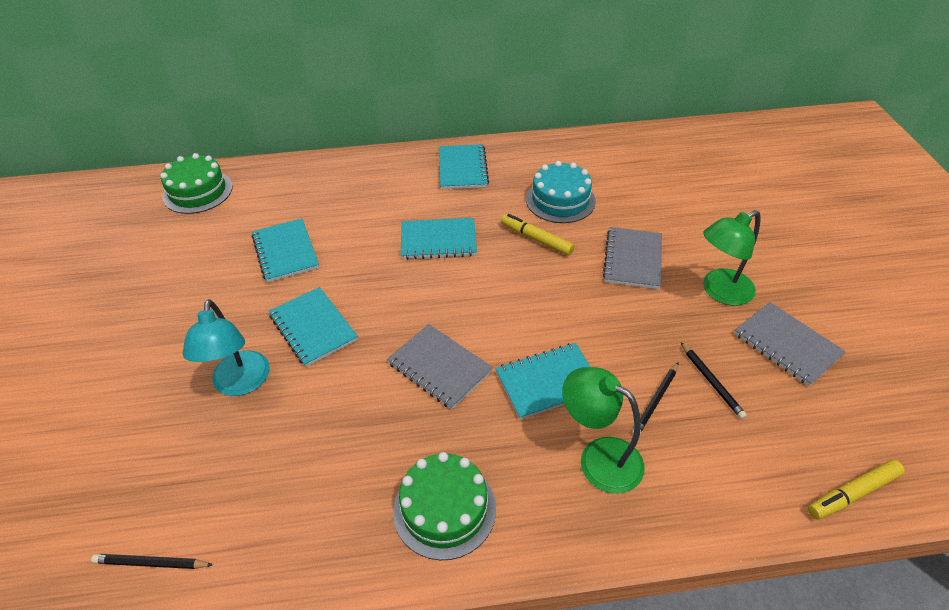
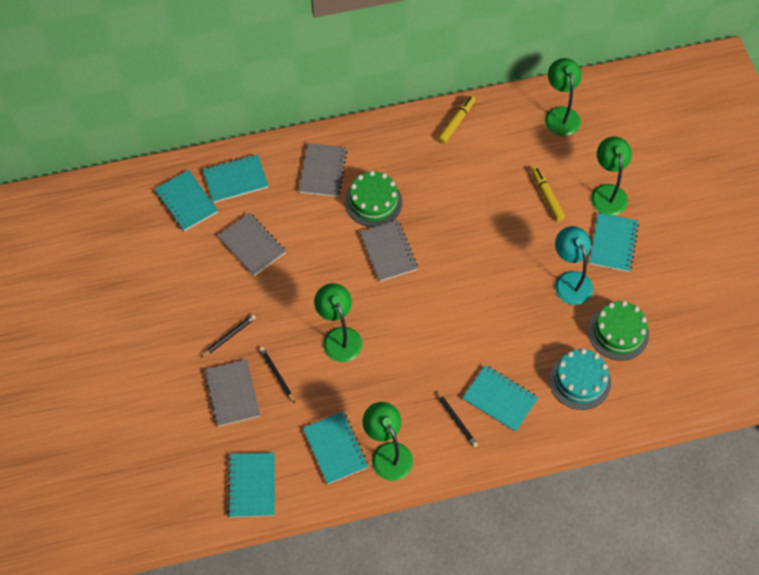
green lamp: [562,367,645,494] [703,210,761,306] = 2 -> [314,283,362,362] [362,402,413,481] [545,58,582,136] [591,137,632,215] = 4
grey notebook: [387,324,493,409] [603,227,662,289] [734,302,846,386] = 3 -> [204,359,260,427] [218,213,286,276] [299,143,347,197] [360,220,418,282] = 4
turquoise notebook: [252,218,319,283] [269,287,358,367] [401,218,477,260] [439,144,489,190] [495,343,590,420] = 5 -> [155,170,218,231] [203,154,268,203] [227,452,275,517] [303,411,368,485] [462,365,539,432] [589,213,639,272] = 6

